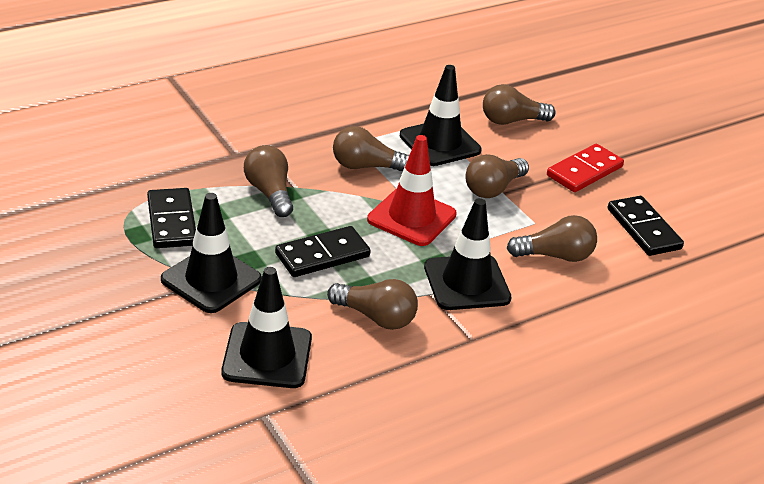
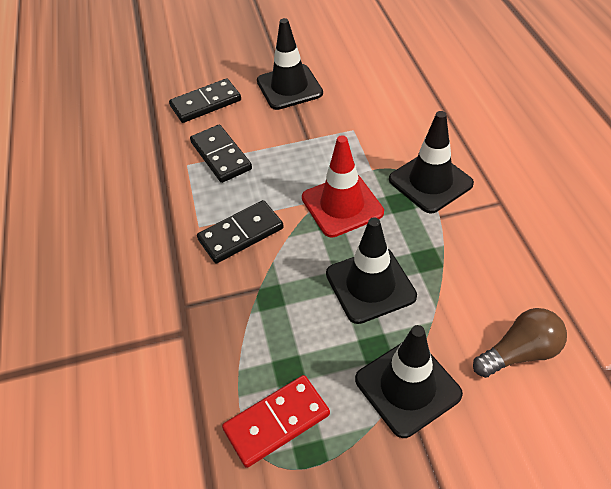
brown light bulb: [244,145,293,217] [327,279,418,330] [333,126,409,172] [465,154,529,198] [483,84,556,125] [507,215,597,262] = 6 -> [473,308,567,378] = 1

